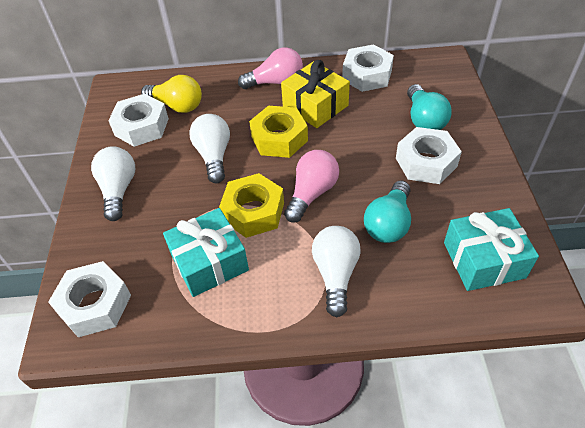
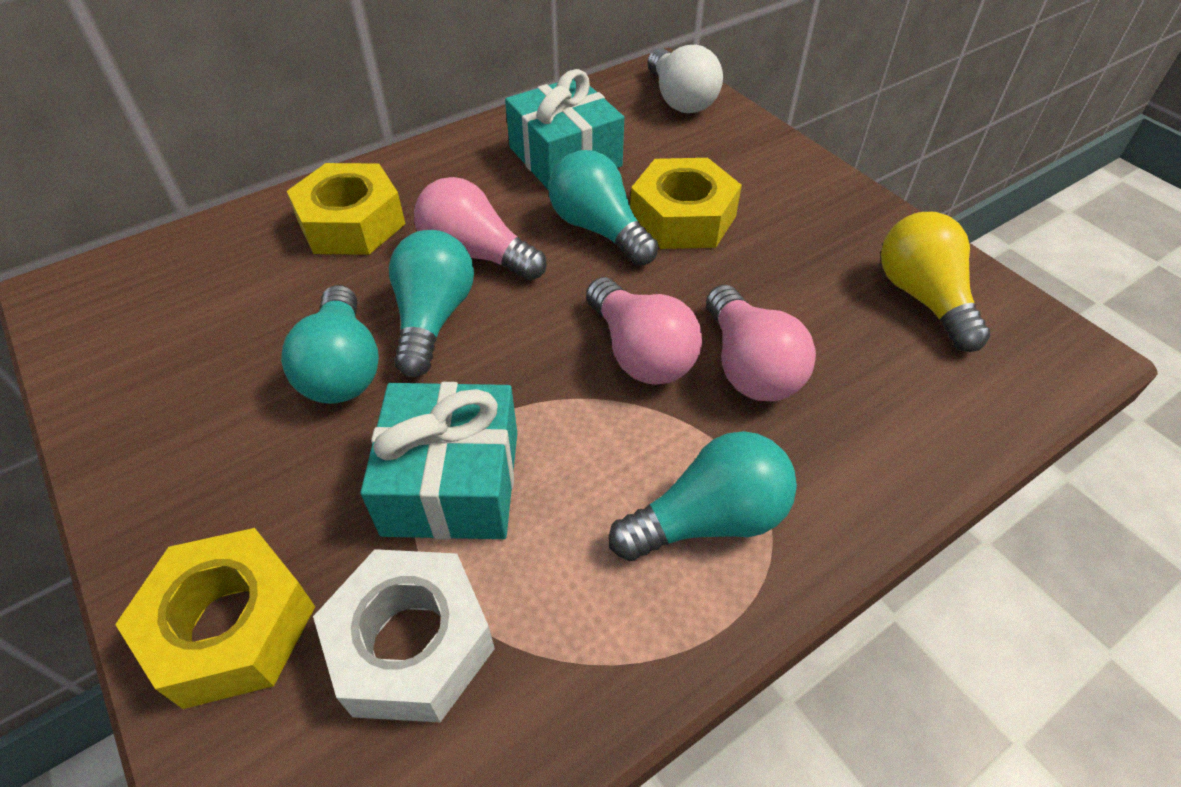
pink light bulb: [238,47,303,89] [284,150,339,223] = 2 -> [414,177,547,281] [586,277,702,385] [706,285,816,401] = 3
turquoise light bulb: [364,180,411,243] [407,84,452,130] = 2 -> [281,285,379,404] [389,230,474,377] [549,150,659,265] [609,431,797,561] = 4
white light bulb: [91,146,135,221] [189,114,230,183] [312,226,361,317] = 3 -> [647,45,723,113] = 1
white nut: [48,261,131,337] [108,94,169,147] [342,44,394,92] [396,127,462,184] = 4 -> [313,549,495,722] = 1
yellow gift: [281,60,350,128] = 1 -> none = 0
yellow nut: [219,173,284,238] [249,106,308,158] = 2 -> [115,528,315,709] [287,163,405,255] [630,158,742,249] = 3

